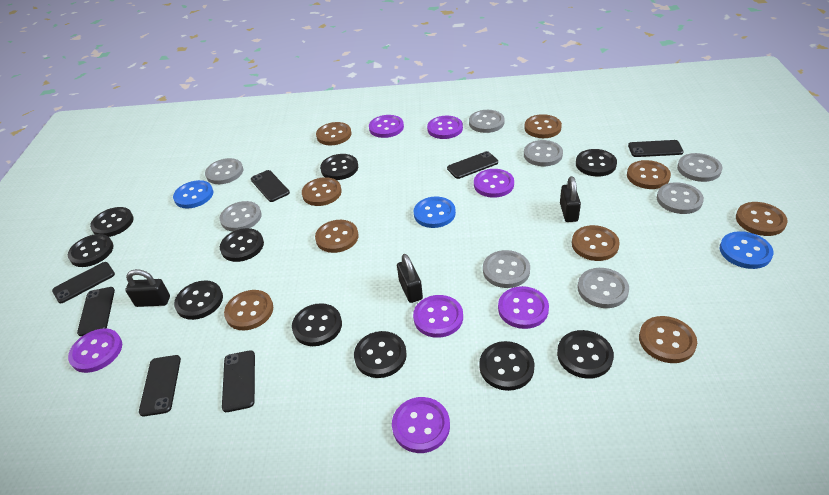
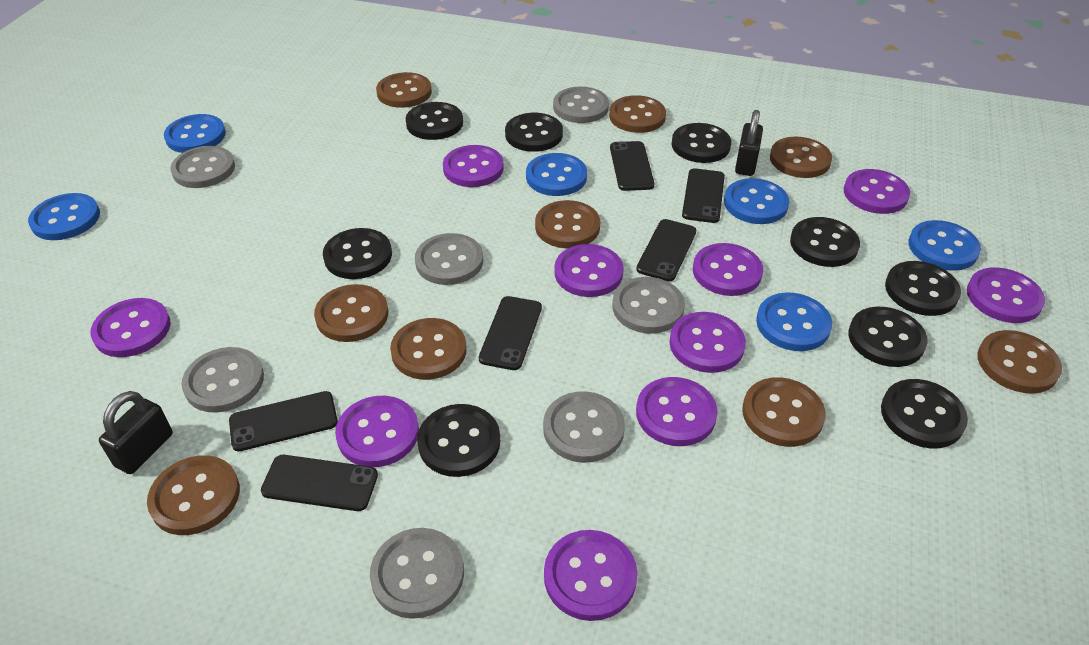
black button: [68,234,114,267] [90,207,134,237] [174,280,223,320] [220,228,264,262] [292,303,342,346] [320,154,358,180] [354,331,407,378] [479,341,535,391] [557,330,614,379] [576,149,617,177] = 10 -> [323,228,392,279] [406,102,463,140] [417,404,500,477] [505,113,563,152] [671,123,731,163] [790,217,860,267] [848,307,927,367] [881,379,968,448] [885,261,961,316] = 9
black padlock: [125,269,170,307] [397,254,423,303] [560,176,581,222] = 3 -> [99,391,173,474] [735,110,763,176] = 2
black phone: [52,262,115,303] [77,287,115,336] [139,355,181,417] [222,350,255,412] [251,170,290,202] [447,151,498,179] [628,140,684,157] = 7 -> [229,391,338,451] [261,455,378,511] [479,296,542,370] [610,141,654,191] [636,219,696,281] [682,168,725,223] = 6
blue button: [173,180,213,209] [414,197,456,228] [720,231,774,269] = 3 -> [28,193,100,240] [164,114,226,153] [526,153,587,196] [724,178,790,224] [756,292,832,351] [908,220,981,271] = 6
grey button: [205,158,243,184] [220,201,261,232] [469,110,505,133] [483,250,530,288] [524,140,563,166] [578,268,629,308] [657,182,704,214] [677,153,723,182] = 8 -> [170,146,235,188] [182,347,264,413] [370,528,464,619] [415,233,483,285] [543,391,625,463] [553,86,609,123] [613,277,685,334] = 7
purple button: [68,328,122,373] [369,115,404,138] [392,397,450,453] [413,295,463,338] [427,116,463,139] [474,169,514,198] [498,286,549,329] = 7 -> [90,298,170,357] [335,396,419,467] [443,145,504,187] [544,530,637,621] [554,244,624,297] [636,377,718,446] [669,312,746,373] [693,243,763,296] [844,169,910,214] [967,267,1045,323] = 10

